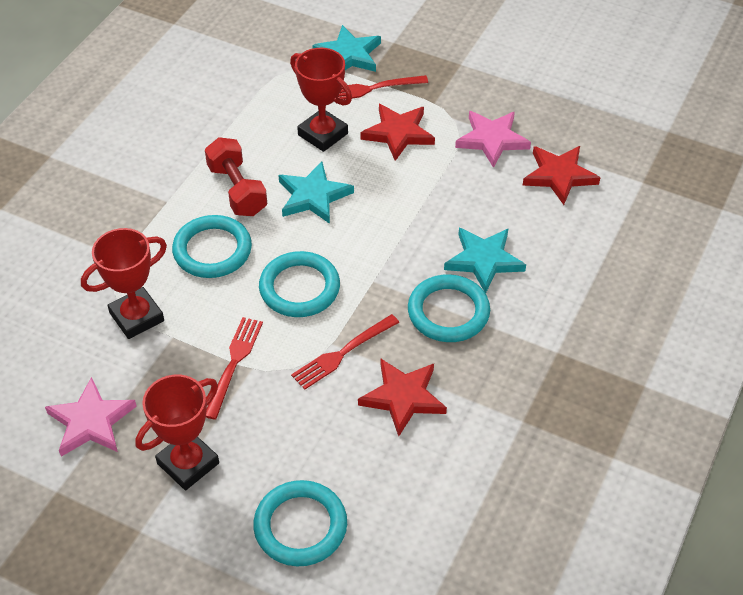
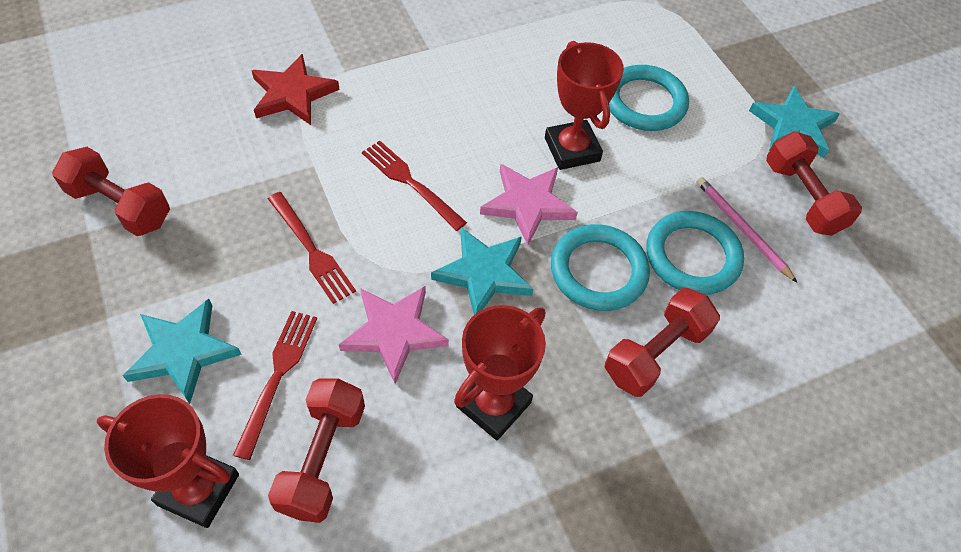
pink pencil: none = 0 -> [696,177,797,283] = 1
red dumbbell: [205,137,267,216] = 1 -> [52,147,170,236] [268,378,365,523] [605,288,720,397] [766,131,862,236] = 4
red star: [358,359,447,436] [360,104,435,161] [522,146,601,205] = 3 -> [251,54,340,125] = 1
turquoise ring: [172,215,252,278] [253,480,347,566] [259,251,340,317] [408,274,490,342] = 4 -> [551,224,650,311] [609,65,689,131] [647,211,744,295] = 3

